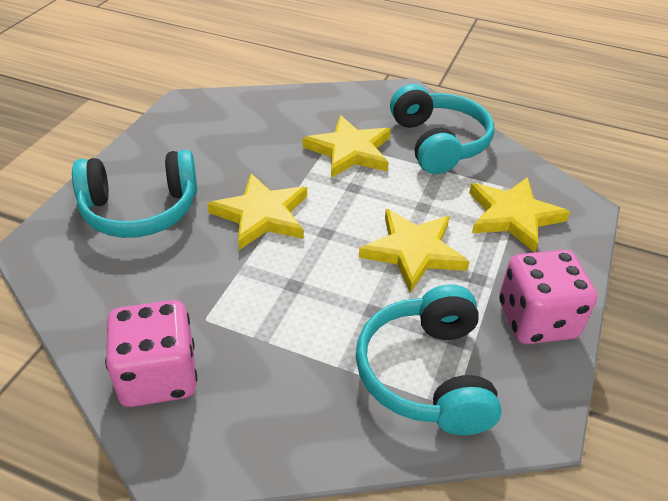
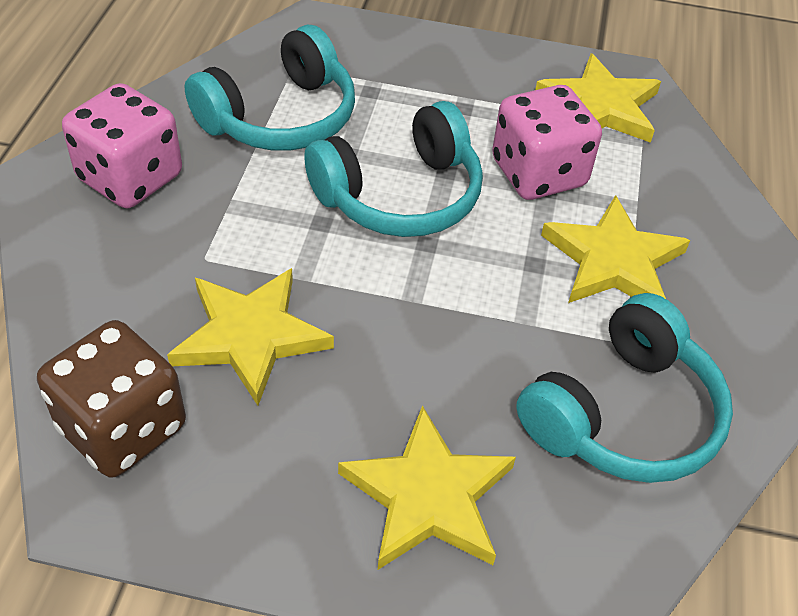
brown dice: none = 0 -> [37,320,186,478] = 1

